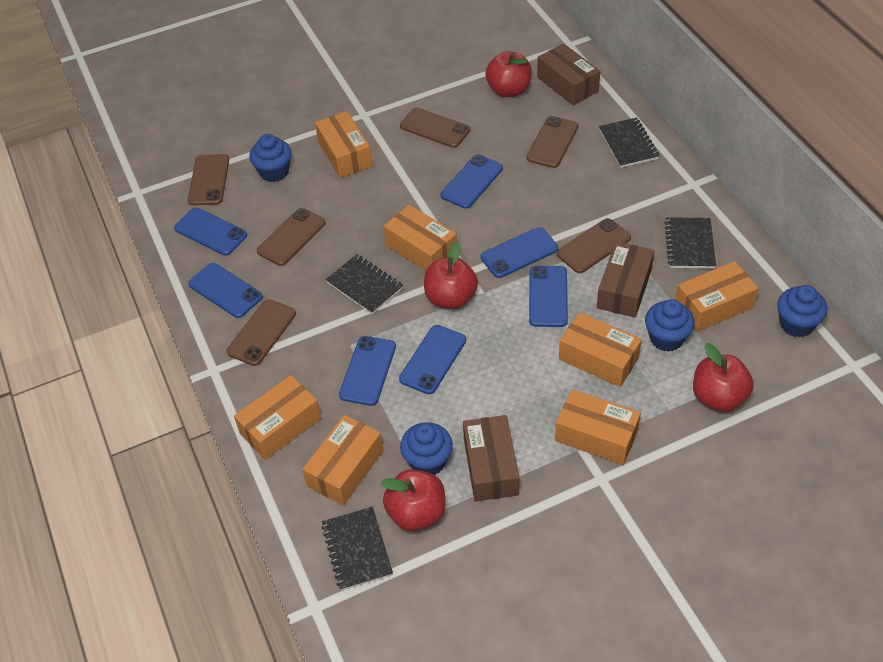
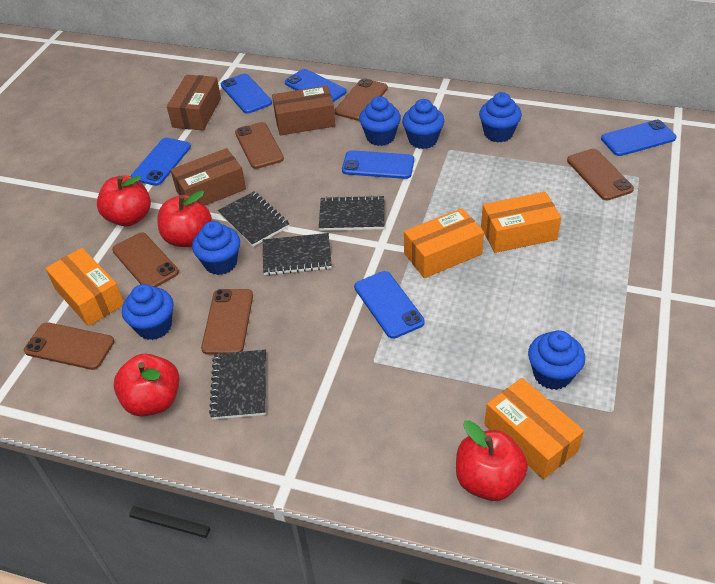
blue cupcake: [249,134,292,182] [400,422,453,475] [645,299,695,352] [777,285,828,337] = 4 -> [122,284,174,340] [192,221,240,275] [359,96,401,146] [402,99,444,149] [479,92,522,142] [528,330,585,390] = 6
blue phone: [174,208,247,255] [188,263,263,318] [339,336,396,406] [399,325,466,394] [441,155,503,209] [481,227,558,278] [529,266,568,327] = 7 -> [131,138,191,186] [221,74,272,114] [285,69,346,102] [342,150,414,179] [354,271,425,339] [601,120,676,156] = 6
orange box: [234,375,321,460] [303,415,384,506] [315,111,372,178] [384,205,457,271] [555,389,641,465] [559,312,642,387] [675,261,758,332] = 7 -> [45,248,124,326] [404,208,484,278] [481,192,561,253] [484,378,584,479] = 4

